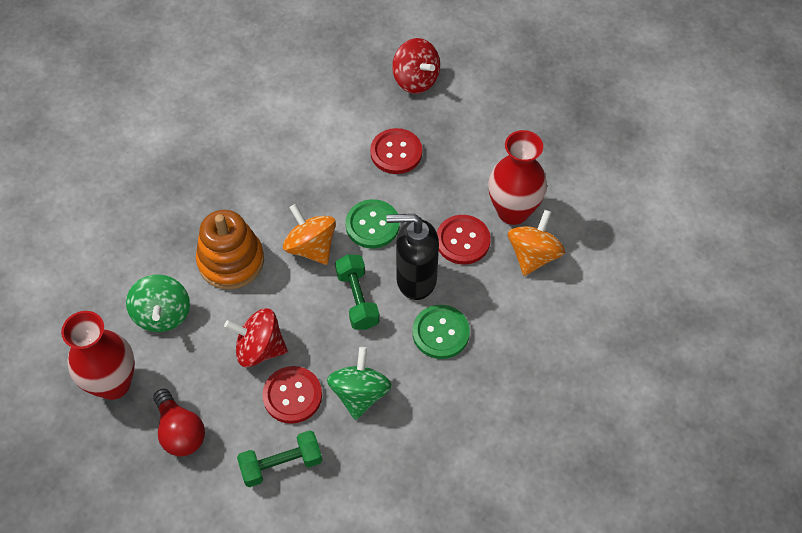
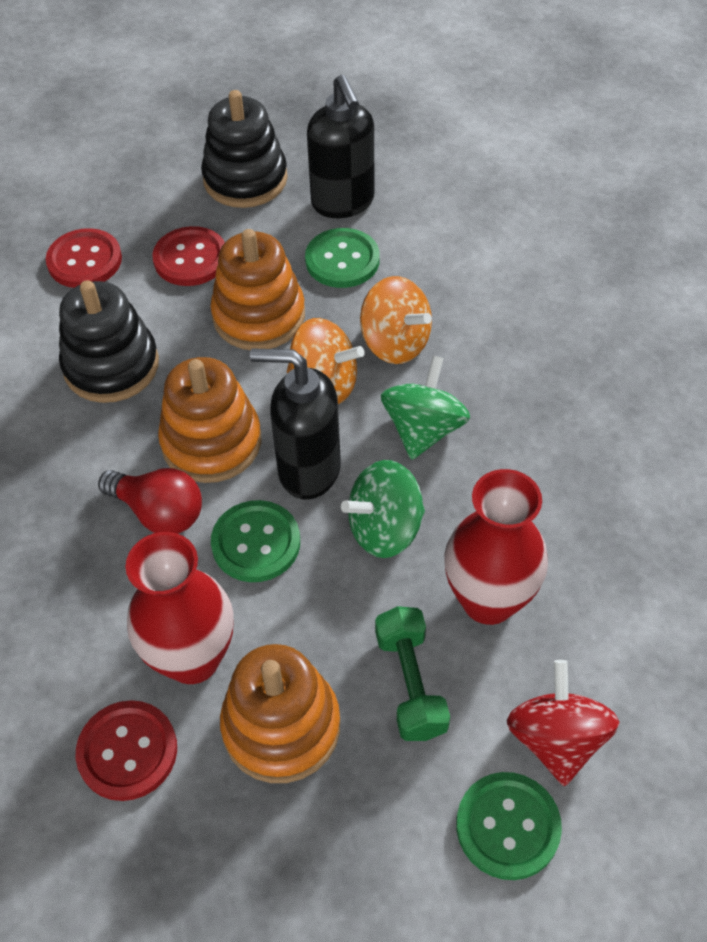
black soap dispenser: [386,214,439,300] = 1 -> [250,348,341,500] [307,75,374,218] = 2
black stacking toy: none = 0 -> [59,280,159,403] [201,90,288,208] = 2
green button: [345,199,400,249] [412,305,470,359] = 2 -> [211,500,300,582] [305,228,380,288] [456,772,562,880] = 3
green dumbbell: [237,430,322,487] [335,254,380,330] = 2 -> [375,606,450,741] = 1
orange stacking toy: [196,210,264,290] = 1 -> [158,357,261,483] [210,229,305,350] [220,644,340,783] = 3
red spinning top: [224,308,288,367] [392,38,440,94] = 2 -> [507,660,619,786] = 1

